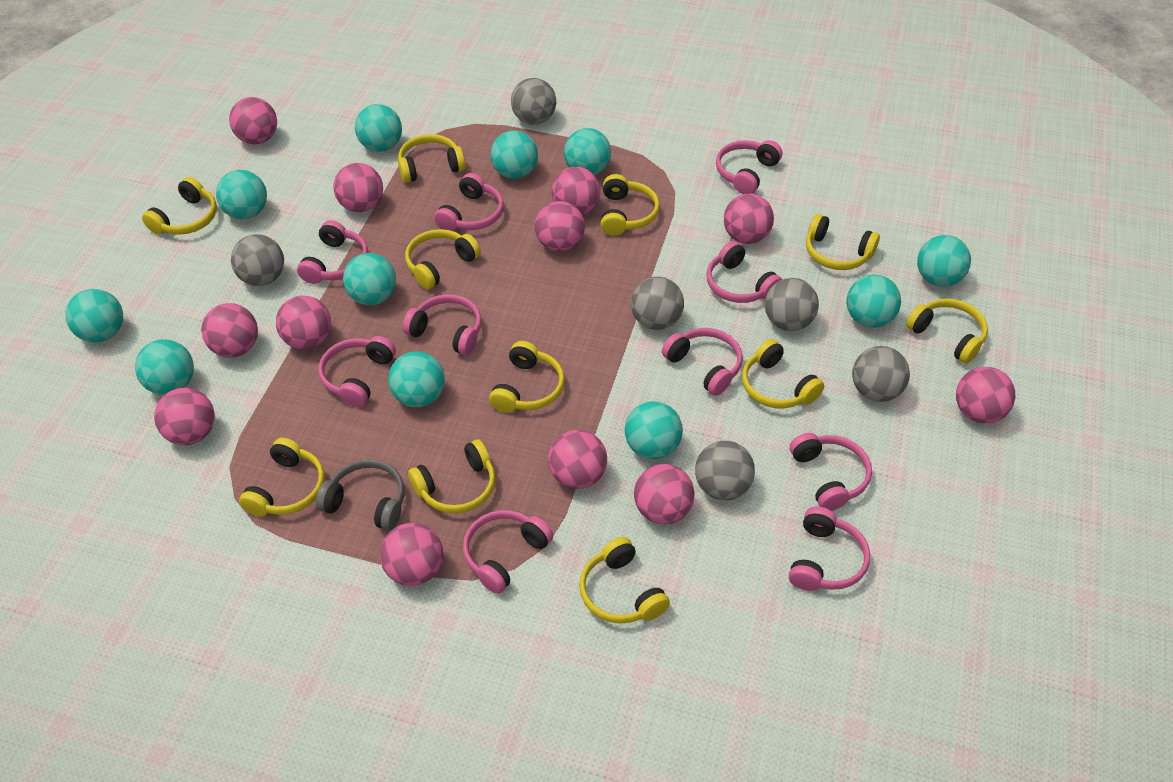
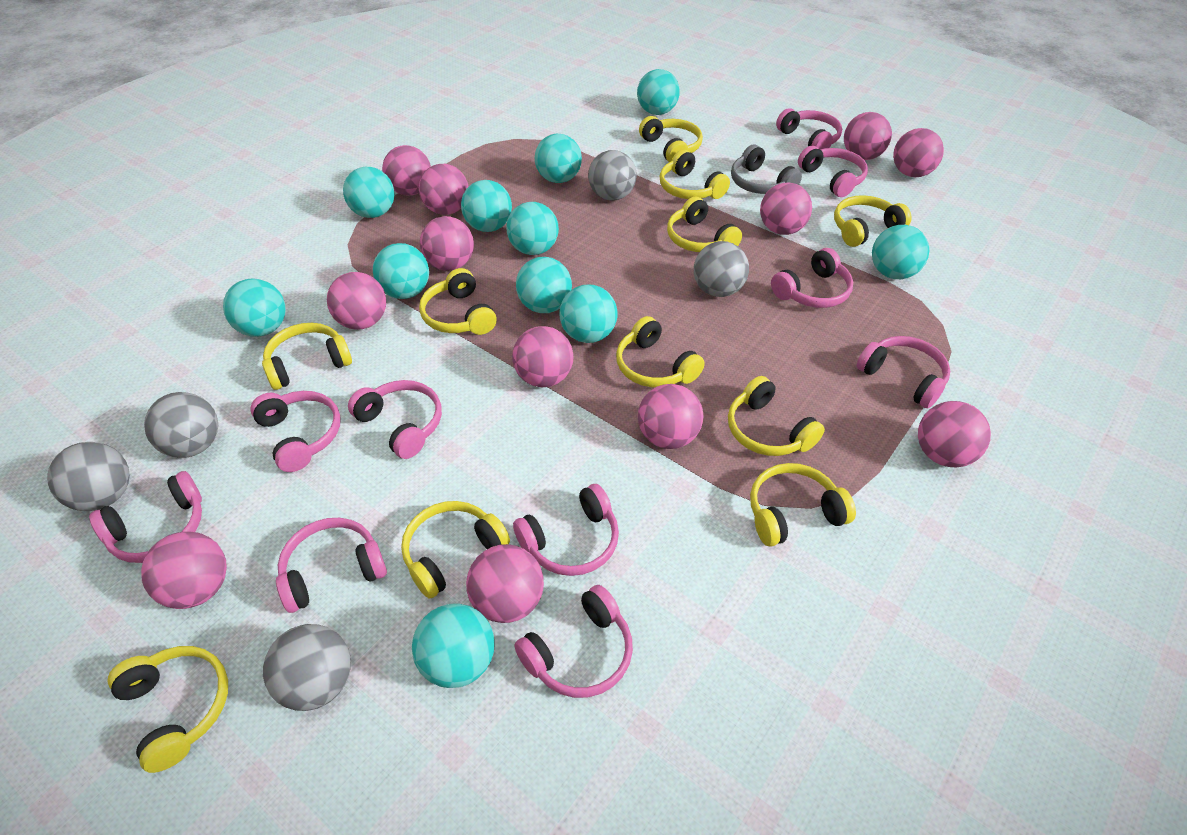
grey ball: [231,234,284,286] [511,78,556,125] [631,277,684,330] [695,441,755,500] [765,278,819,331] [852,346,910,402] = 6 -> [47,442,130,511] [144,392,218,458] [263,624,351,711] [588,150,637,201] [694,241,749,297] = 5

